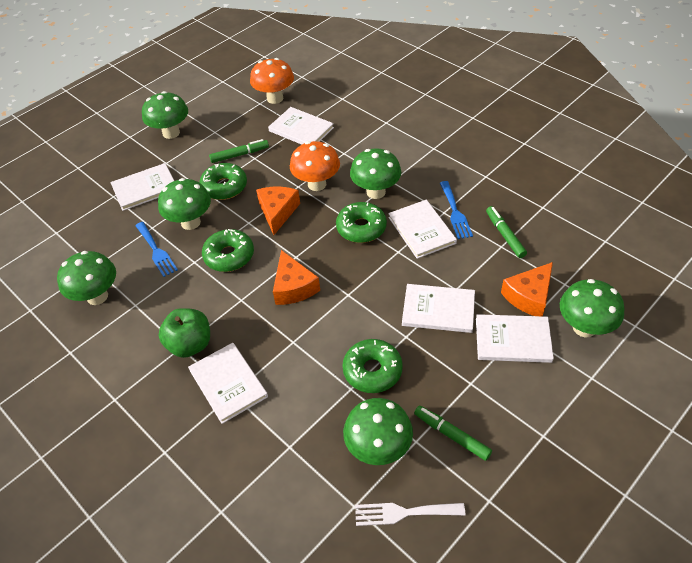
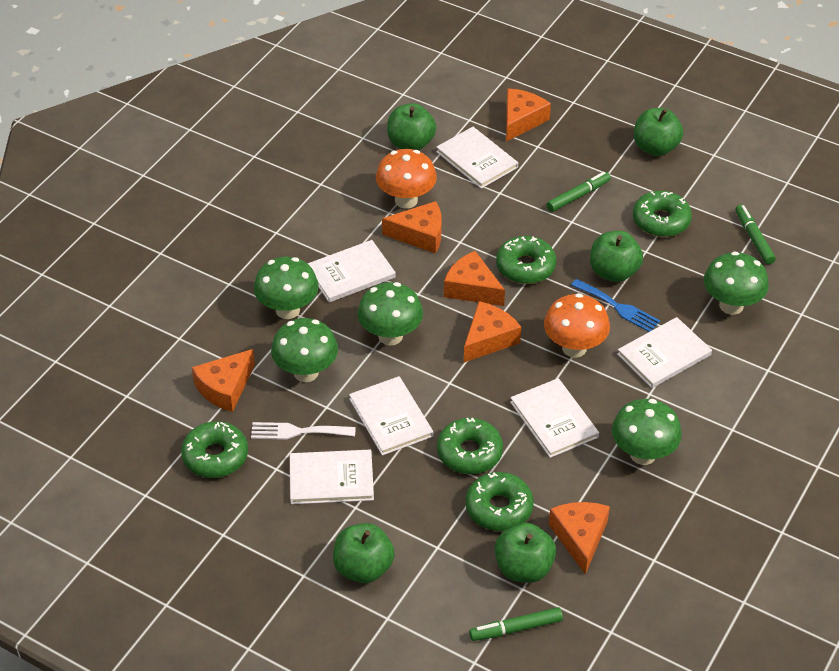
blue fork: [135,222,178,277] [440,181,473,239] = 2 -> [571,279,660,332] = 1
green apple: [159,308,210,358] = 1 -> [333,523,395,583] [387,103,436,150] [495,523,556,583] [590,231,643,282] [634,108,683,156] = 5
green donut: [199,163,247,200] [202,229,254,272] [336,202,387,243] [343,339,403,393] = 4 -> [181,421,248,478] [437,417,503,474] [466,472,534,531] [496,236,556,284] [633,191,692,237] = 5
green mushroom: [57,251,116,305] [142,91,188,139] [158,178,211,230] [343,398,413,465] [350,148,401,199] [560,279,625,337] = 6 -> [254,257,319,319] [271,318,338,382] [357,282,423,346] [612,399,682,465] [704,251,769,315] = 5
orange cheese: [256,187,300,235] [273,250,320,305] [501,262,553,316] = 3 -> [192,349,255,412] [382,201,442,254] [444,251,505,306] [464,301,521,362] [506,89,551,142] [549,502,610,575] = 6

